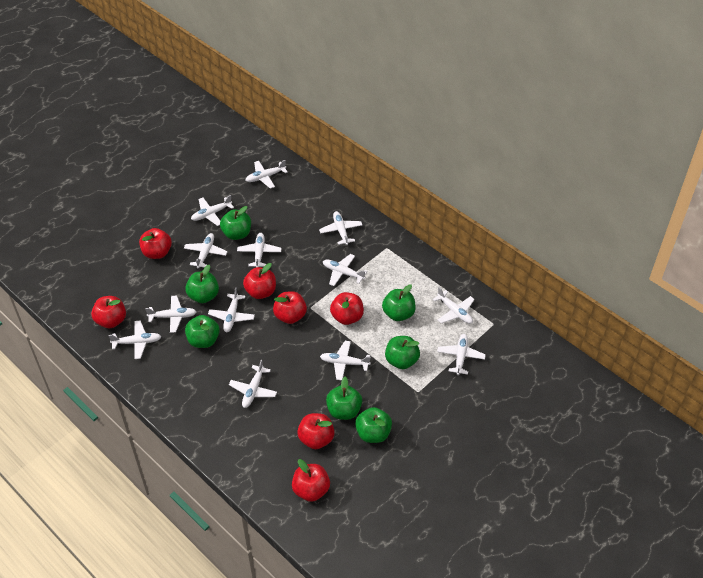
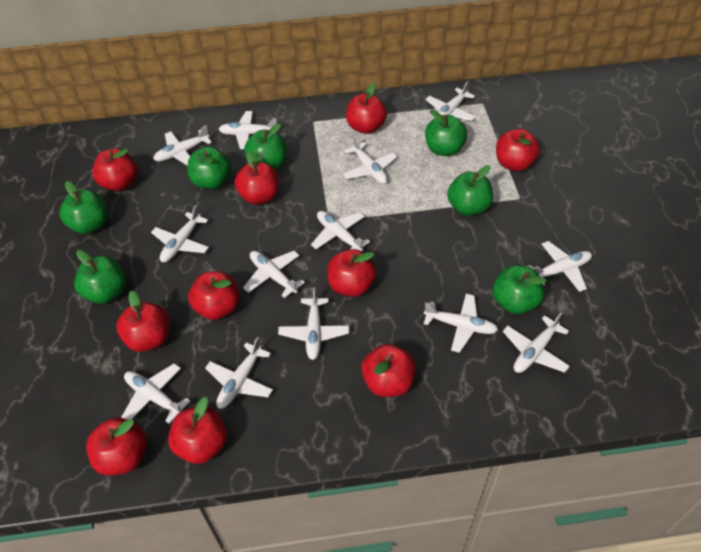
red apple: [91,296,126,328] [139,228,172,259] [243,263,276,299] [273,291,307,324] [292,459,330,502] [297,413,335,449] [330,292,364,325] = 7 -> [86,417,147,475] [92,148,138,191] [116,290,169,352] [168,397,227,464] [188,272,239,320] [235,151,279,205] [328,249,377,297] [346,83,387,134] [361,344,416,397] [496,129,540,171] = 10

